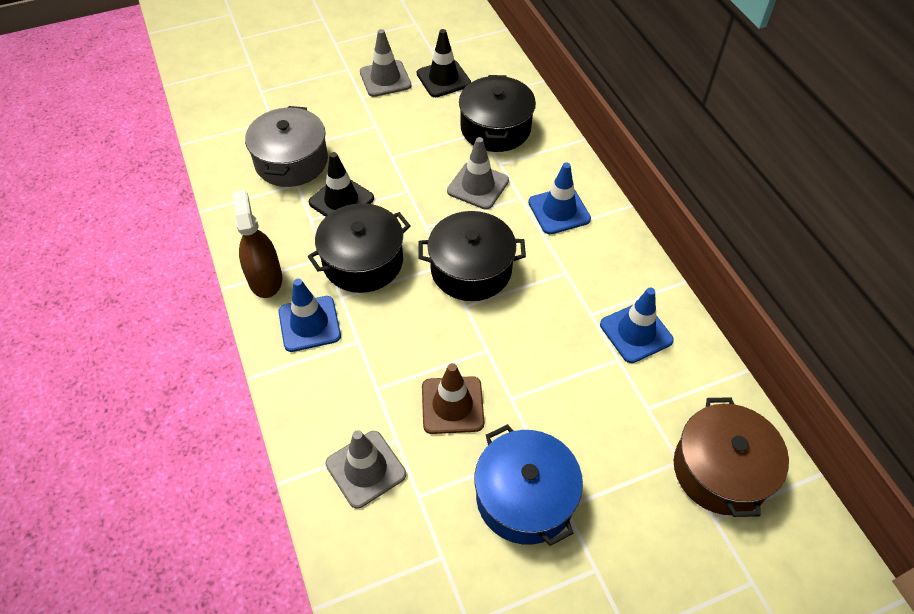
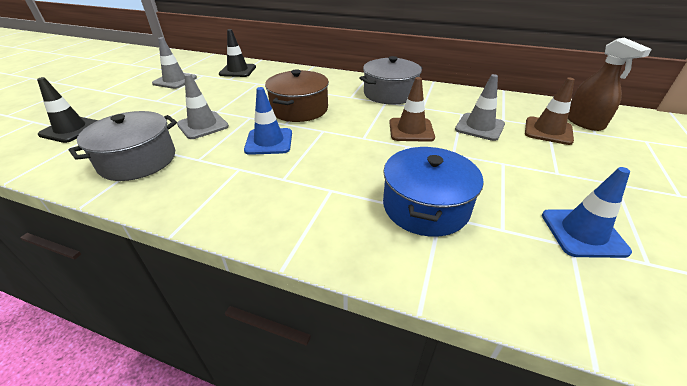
black pot: [307,203,410,293] [418,211,526,301] [459,75,536,152] = 3 -> none = 0
blue traffic cone: [278,279,341,352] [528,162,591,234] [600,287,674,363] = 3 -> [244,87,292,155] [542,167,632,258] = 2
brown traffic cone: [422,363,484,434] = 1 -> [389,77,435,142] [525,77,575,145] = 2
grey pot: [245,106,328,187] = 1 -> [69,111,177,181] [359,56,422,105] = 2

